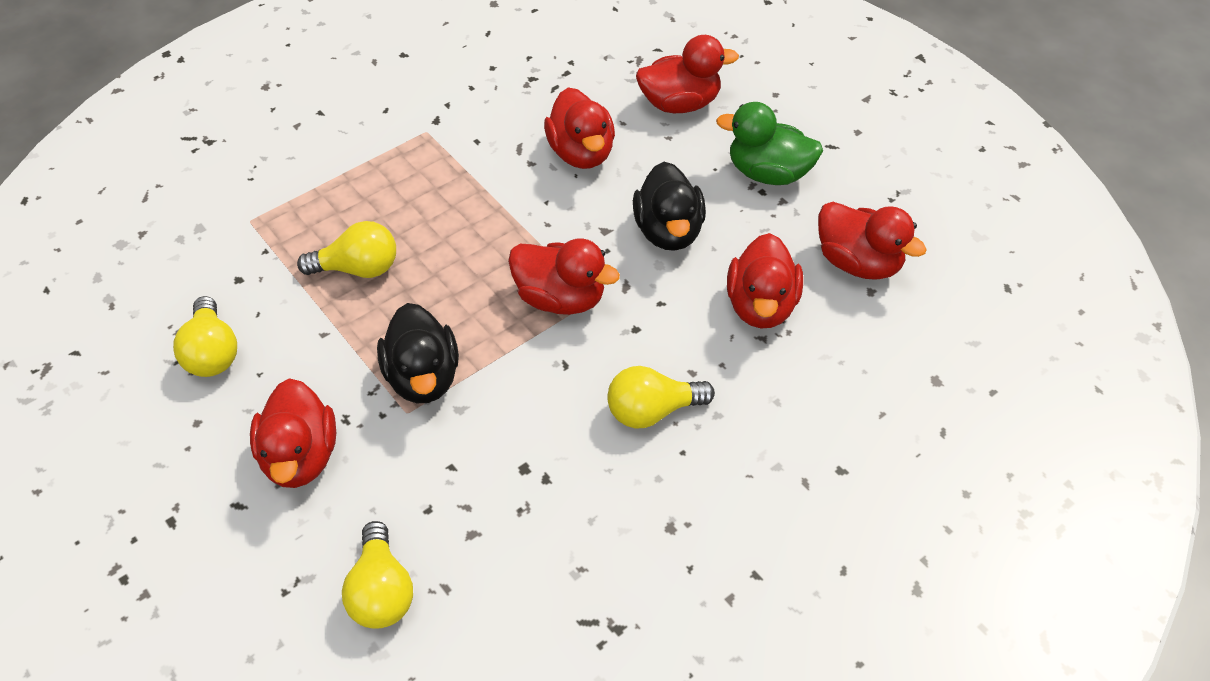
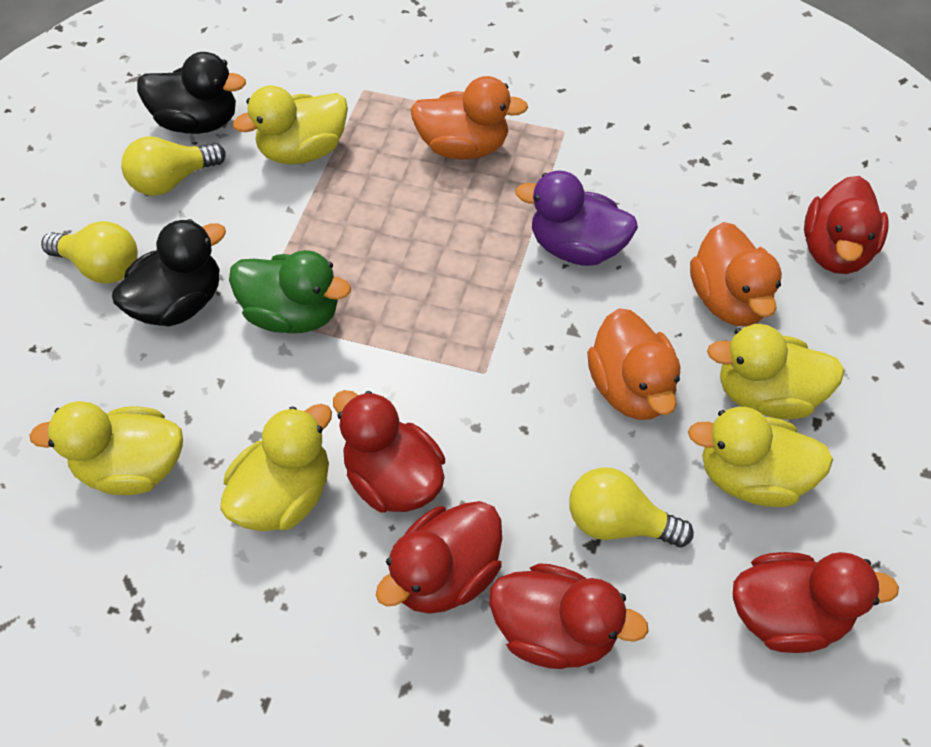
orange duck: none = 0 -> [411,76,528,159] [587,308,680,420] [690,222,782,326] = 3
purple duck: none = 0 -> [515,170,638,266] = 1
red duck: [250,378,336,488] [508,238,620,315] [544,88,615,169] [636,35,739,113] [727,233,803,328] [818,202,927,280] = 6 -> [333,390,445,513] [376,501,502,614] [489,563,649,669] [733,552,899,653] [804,176,889,274] = 5
yellow duck: none = 0 -> [29,401,183,495] [220,404,332,531] [233,86,348,165] [688,407,833,507] [707,324,844,419] = 5
yellow light bulb: [173,296,237,377] [297,221,396,278] [342,521,413,629] [607,366,715,428] = 4 -> [41,221,138,284] [121,136,226,196] [569,467,694,547] = 3

